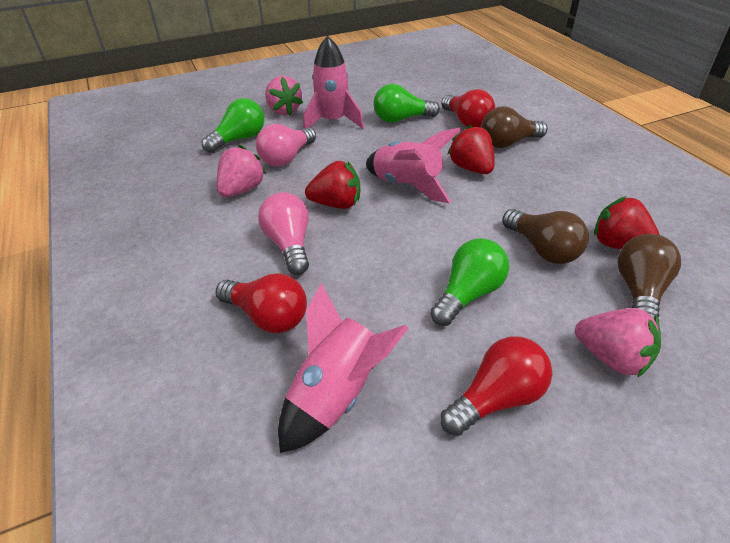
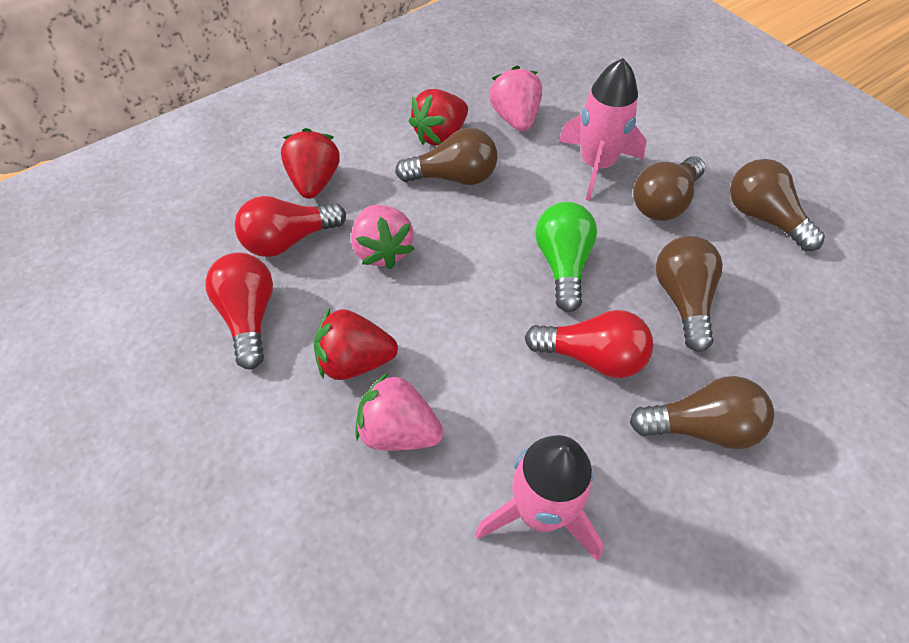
brown light bulb: [481,106,547,148] [502,209,589,264] [617,234,681,320] = 3 -> [395,128,497,185] [630,376,774,450] [633,156,705,221] [656,236,723,352] [730,159,825,251] = 5
green light bulb: [202,98,264,153] [373,84,440,123] [430,238,509,326] = 3 -> [536,202,597,312] = 1
pink light bulb: [256,124,316,166] [258,192,309,275] = 2 -> none = 0
pink rocket: [278,283,408,453] [303,36,364,129] [366,127,461,203] = 3 -> [475,435,604,562] [559,58,647,201] = 2

